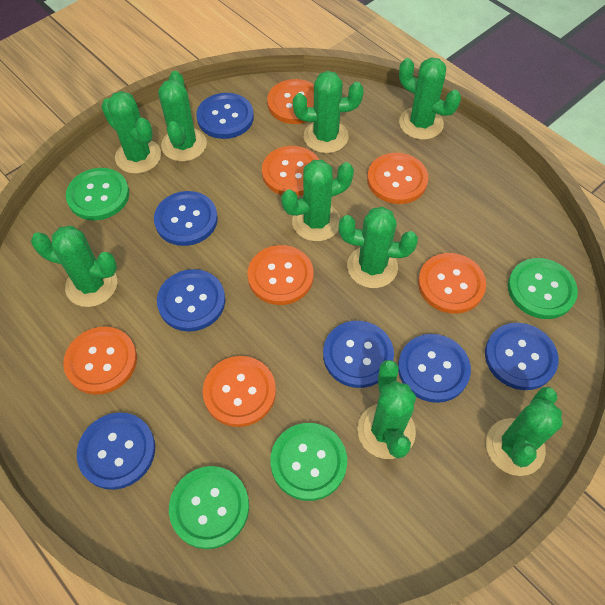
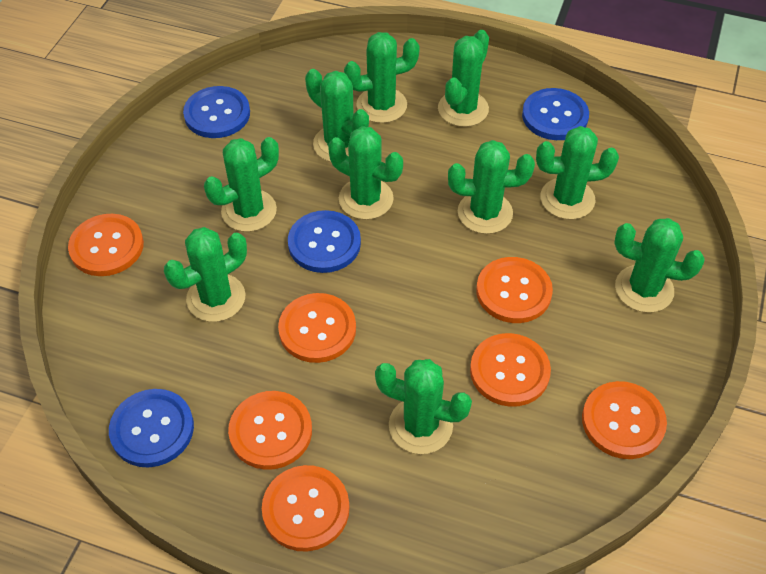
blue button: [77,412,155,490] [154,191,218,246] [157,269,225,332] [196,93,254,139] [323,321,394,388] [398,334,471,403] [485,323,559,390] = 7 -> [109,389,194,468] [183,86,250,138] [288,210,361,273] [522,88,589,140] = 4
green button: [66,168,129,220] [169,466,249,549] [270,423,347,501] [508,258,578,319] = 4 -> none = 0
green cactus: [31,226,117,307] [101,91,161,174] [158,71,207,162] [281,160,354,241] [293,71,364,153] [339,207,418,288] [357,360,416,459] [399,57,461,140] [486,387,563,476] = 9 -> [164,227,247,322] [204,137,279,232] [305,69,369,162] [328,126,403,220] [344,32,420,123] [375,359,472,454] [438,30,489,127] [448,140,535,234] [536,126,619,220] [614,218,705,313] = 10

